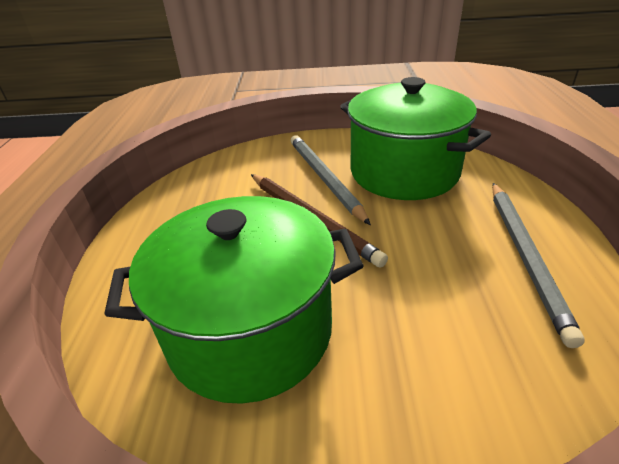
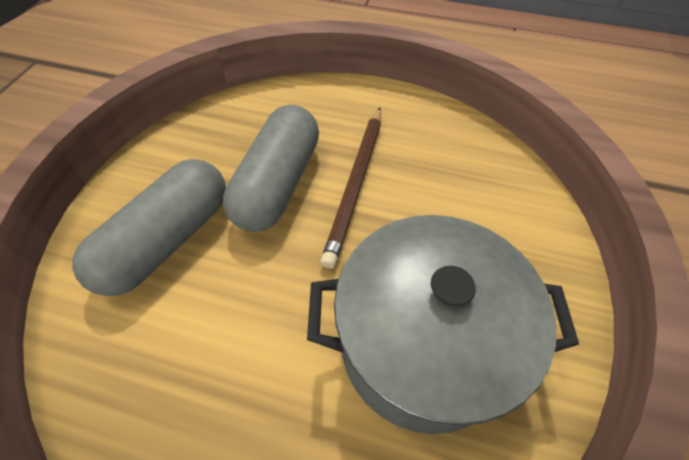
green pot: [104,196,364,404] [340,77,491,200] = 2 -> none = 0
grey capsule: none = 0 -> [72,159,226,296] [223,105,319,232] = 2
grey pencil: [291,135,371,225] [492,183,585,348] = 2 -> none = 0
grey pot: none = 0 -> [307,215,579,434] = 1

